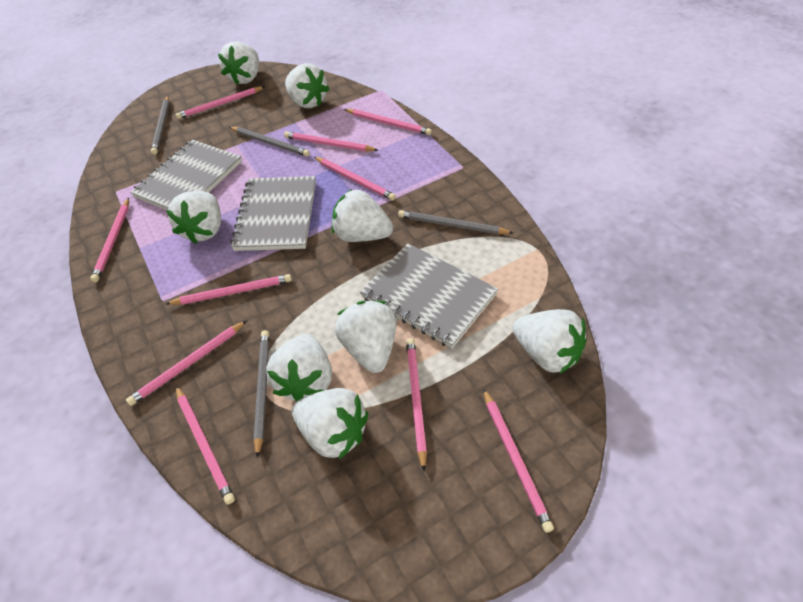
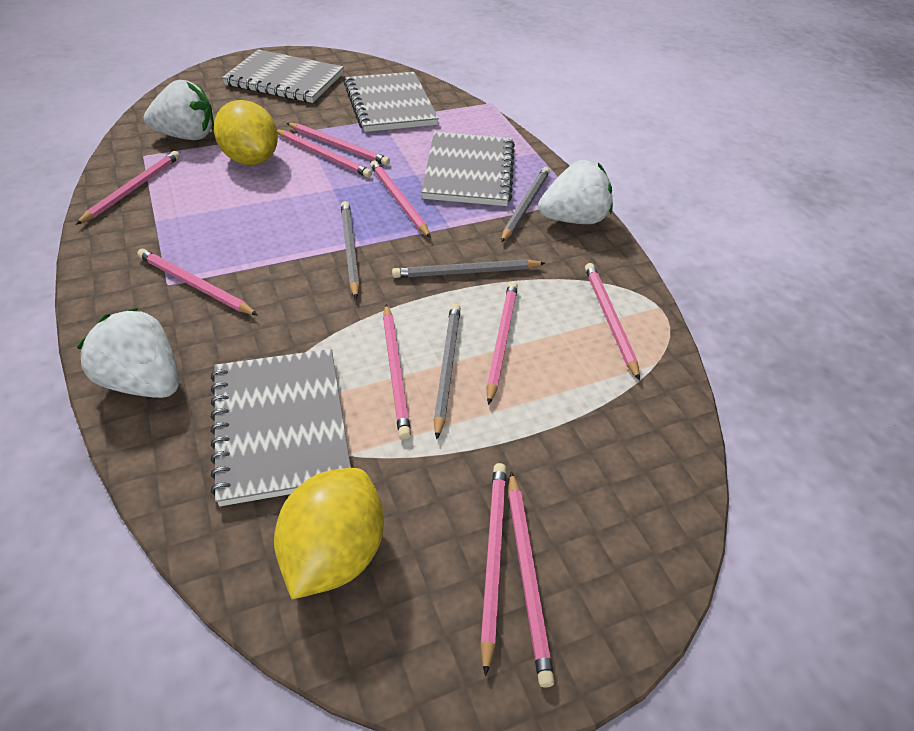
grey notebook: [130,140,242,210] [230,176,316,251] [360,243,498,348] = 3 -> [211,349,351,506] [222,49,344,103] [344,72,439,132] [421,132,515,206] = 4
white strawberry: [166,191,221,244] [218,41,259,85] [266,334,332,402] [285,63,329,108] [292,388,368,460] [332,189,393,242] [335,301,396,373] [512,309,587,374] = 8 -> [77,308,179,398] [144,80,214,140] [538,160,613,224] = 3
yellow lemon: none = 0 -> [214,100,278,165] [274,468,384,599] = 2

